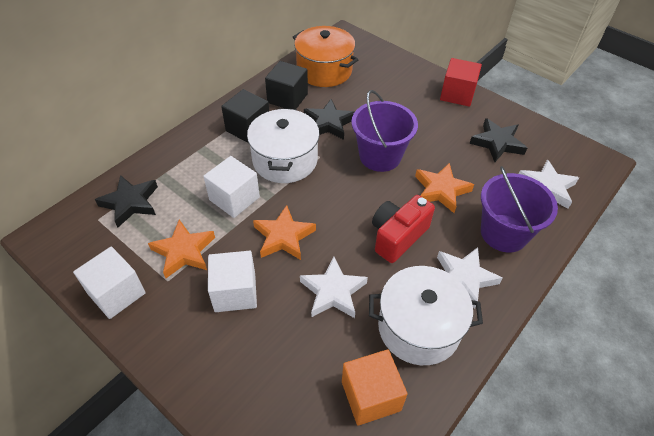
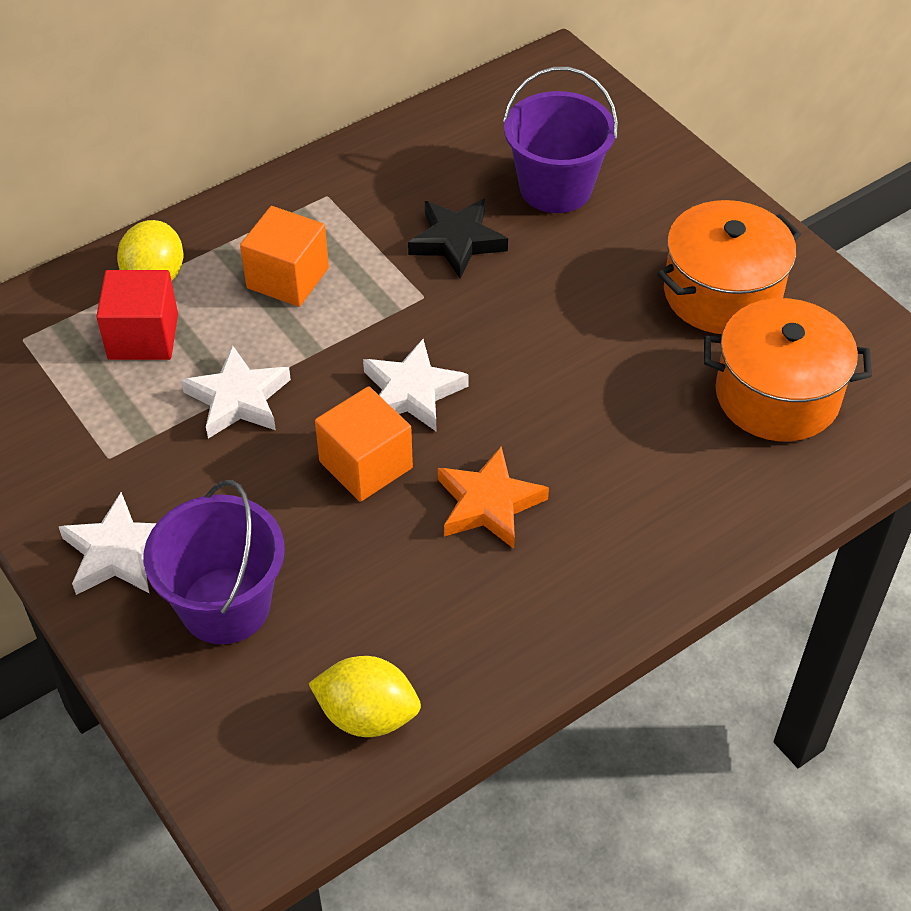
black cube: [221,89,269,143] [265,61,308,109] = 2 -> none = 0
black star: [95,175,158,227] [304,99,354,140] [469,118,527,162] = 3 -> [408,199,508,278] = 1
orange cube: [342,349,408,426] = 1 -> [240,206,329,307] [315,386,413,502] = 2
orange pot: [293,26,358,87] = 1 -> [657,200,801,334] [704,298,872,441] = 2
orange star: [148,220,215,278] [253,205,316,260] [415,163,474,213] = 3 -> [438,447,549,549] = 1
red camera: [372,195,435,263] = 1 -> none = 0
white cube: [73,247,146,319] [203,156,260,218] [208,251,257,312] = 3 -> none = 0
white pot: [247,108,320,183] [369,266,483,365] = 2 -> none = 0
yellow lemon: none = 0 -> [117,220,183,281] [308,656,421,737] = 2

